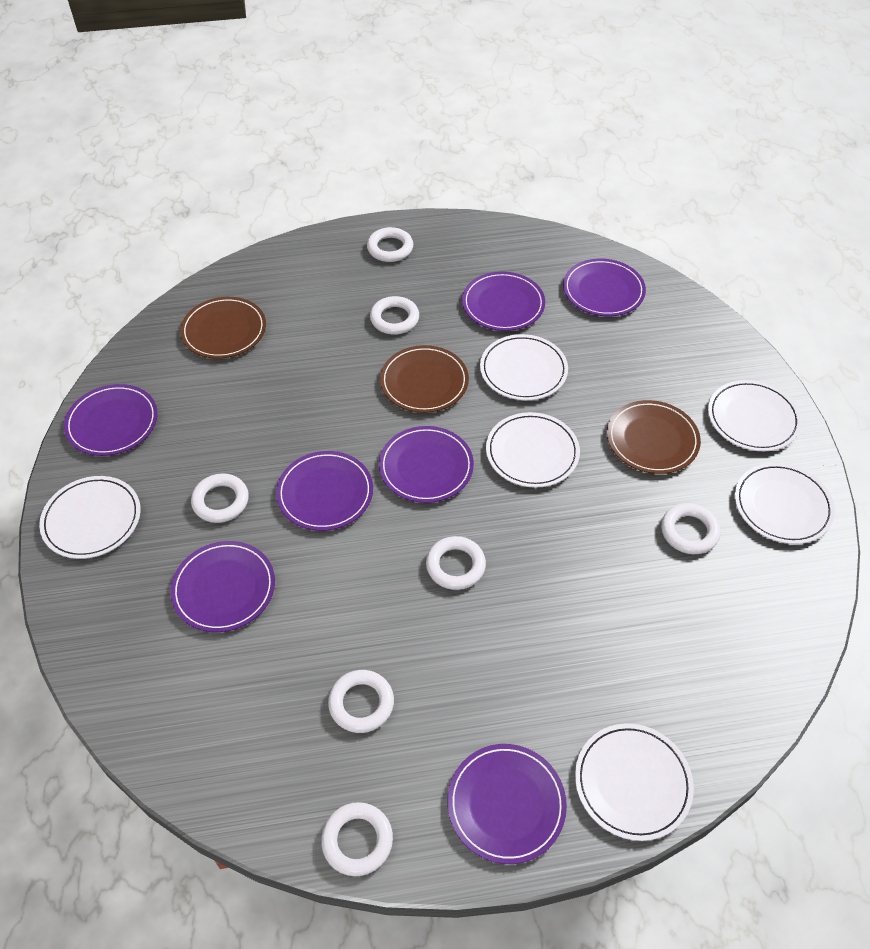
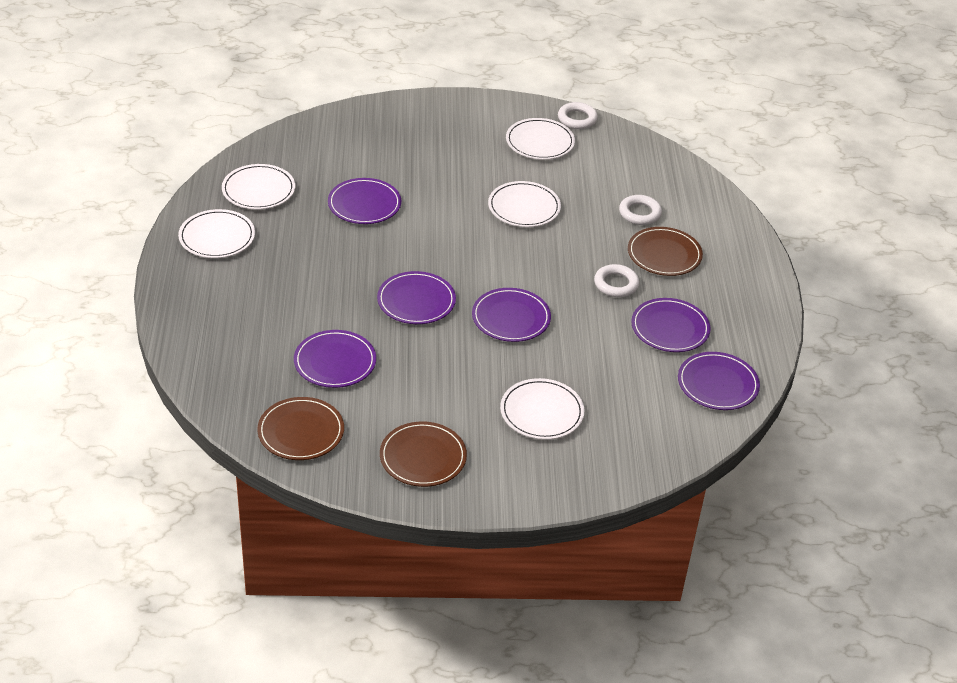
purple plate: [64,384,158,456] [170,541,275,632] [276,451,373,531] [379,426,474,503] [447,744,567,864] [462,272,545,331] [563,259,646,316] = 7 -> [294,330,376,388] [328,178,401,224] [377,271,456,324] [472,288,551,342] [631,298,711,352] [678,352,760,410] = 6
white plate: [39,476,140,559] [480,334,568,400] [486,412,580,488] [575,723,694,841] [708,380,801,451] [735,463,835,544] = 6 -> [178,209,255,258] [222,164,295,209] [488,181,561,227] [500,378,584,440] [506,118,575,160] = 5
white ring: [191,473,249,523] [321,802,393,876] [328,670,394,733] [367,227,413,262] [370,296,419,334] [426,536,486,590] [661,503,720,554] = 7 -> [558,102,598,129] [594,264,639,297] [619,195,662,225] = 3

